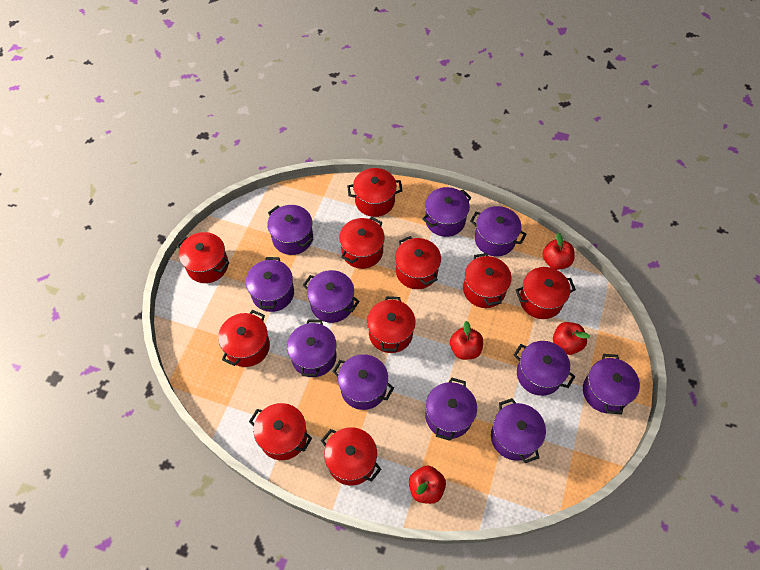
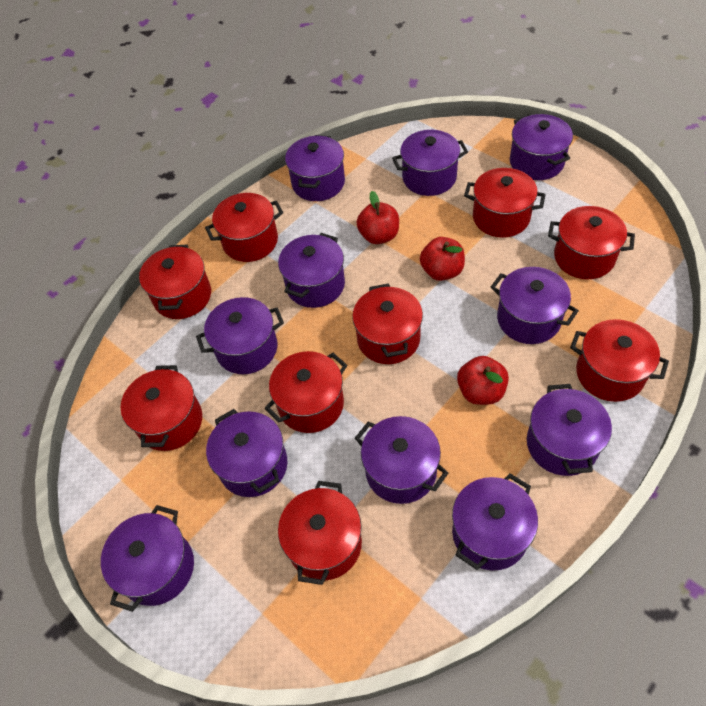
red apple: [409,466,446,504] [450,321,483,360] [543,232,575,270] [553,322,590,355] = 4 -> [356,191,399,244] [420,237,465,281] [457,356,509,405] = 3
red pot: [177,232,229,283] [218,310,270,367] [249,403,312,460] [321,427,382,486] [339,217,385,269] [347,168,403,217] [367,296,416,353] [395,236,441,289] [463,253,512,308] [516,267,576,319] = 10 -> [121,365,202,451] [139,245,211,319] [205,193,283,262] [264,351,347,433] [278,481,362,585] [352,283,423,364] [464,168,546,238] [548,206,635,279] [570,319,669,402] = 9

